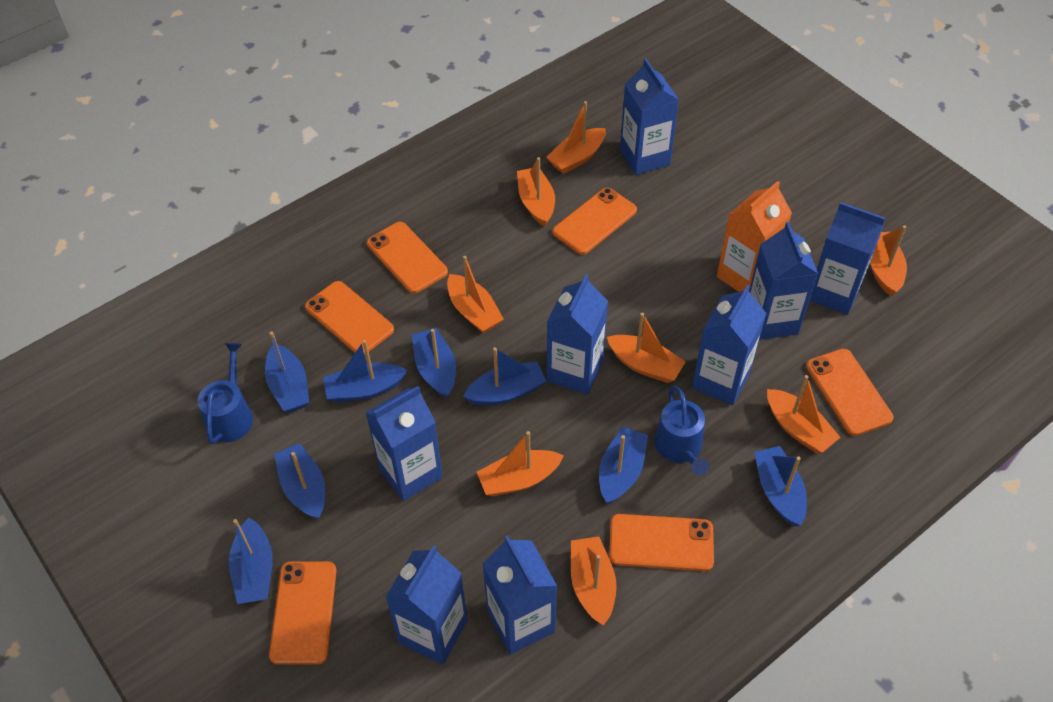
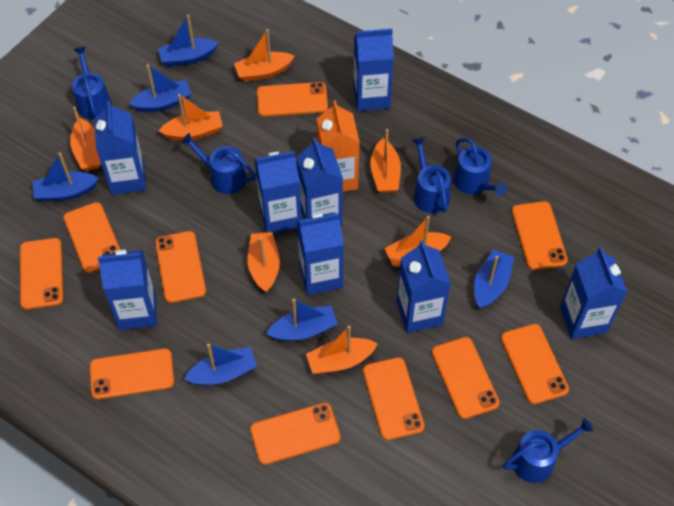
blue boat: [229,518,273,604] [265,332,309,412] [274,443,325,519] [323,340,408,403] [412,328,456,398] [463,347,546,406] [599,427,648,504] [754,446,807,526] = 8 -> [32,153,99,202] [129,64,192,112] [158,15,219,67] [184,344,257,386] [266,299,338,341] [474,249,514,309] = 6
blue watering can: [197,343,253,444] [654,386,709,476] = 2 -> [72,47,112,119] [181,133,256,194] [412,137,451,213] [453,138,507,196] [503,418,593,483] = 5
orange boat: [447,256,504,334] [477,431,564,496] [517,157,555,227] [546,101,606,174] [571,536,617,625] [607,313,686,383] [767,375,841,453] [870,225,907,296] = 8 -> [70,107,101,171] [159,94,223,141] [234,29,294,82] [248,232,280,293] [306,326,378,374] [370,129,401,193] [385,216,451,267] = 7
orange phone: [269,561,337,665] [305,281,394,355] [367,222,448,293] [553,188,637,255] [609,514,714,571] [806,349,894,436] = 6 -> [20,238,63,309] [63,202,120,273] [90,348,174,399] [155,231,206,303] [250,403,341,465] [257,82,328,117] [363,357,425,440] [432,337,500,419] [501,324,569,404] [512,201,568,270] = 10

